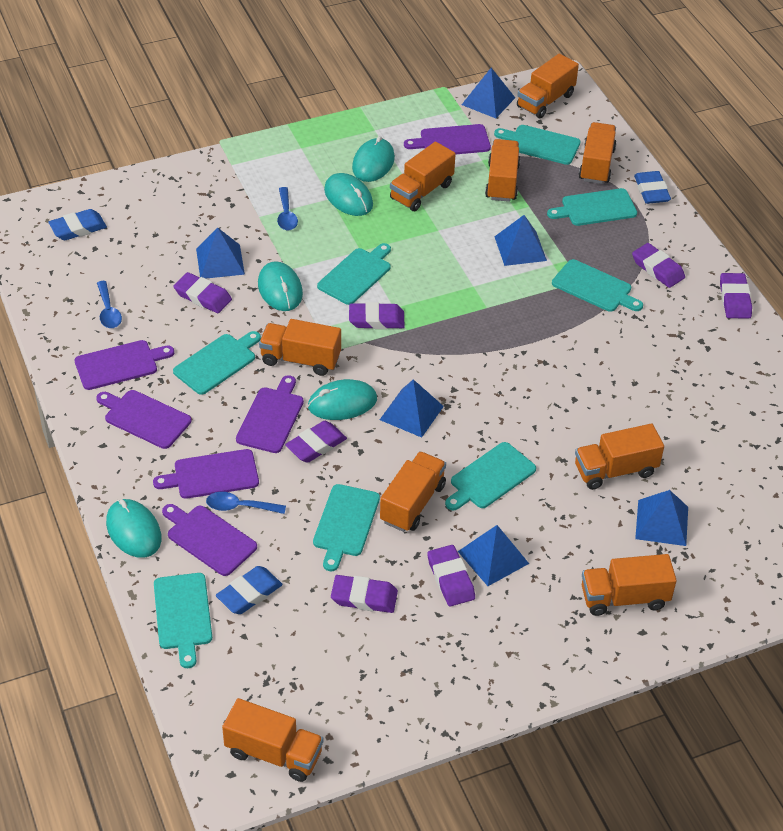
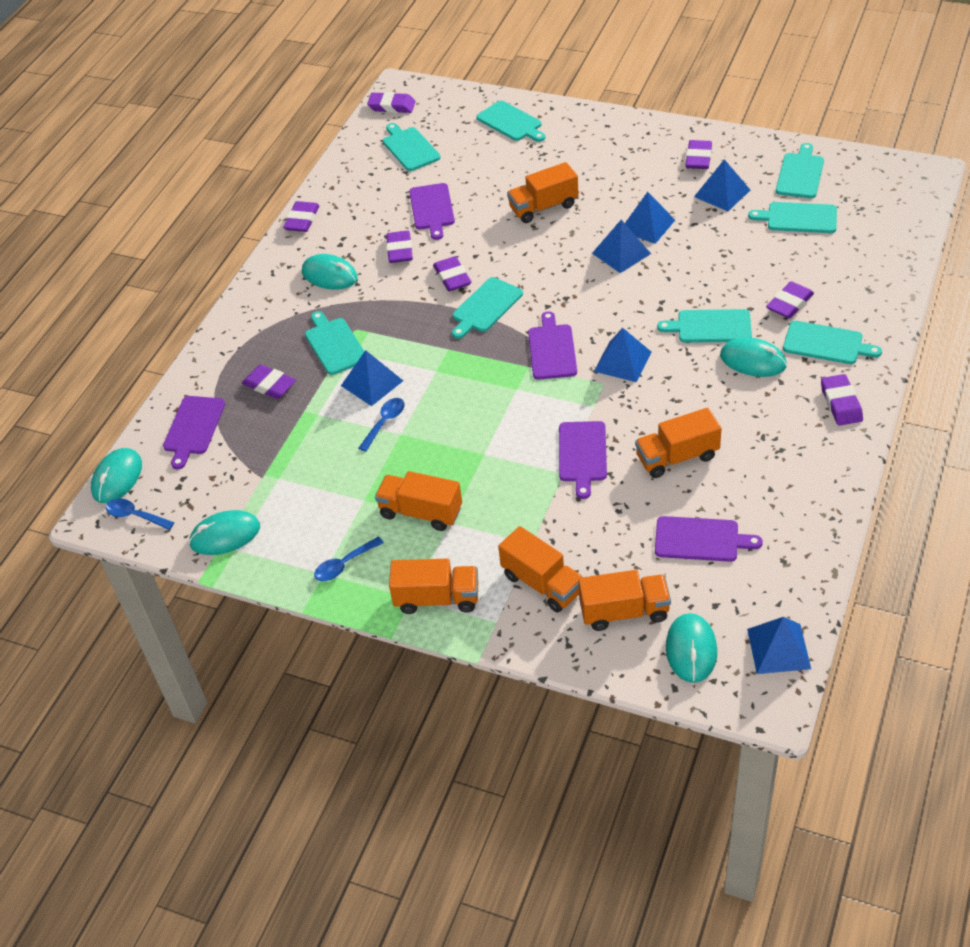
blue eraser: [48,209,107,240] [216,566,282,614] [634,171,671,204] = 3 -> none = 0
orange truck: [222,698,323,782] [259,319,341,376] [380,451,446,532] [390,142,455,211] [485,139,520,202] [517,54,579,118] [575,424,664,490] [579,122,617,184] [582,554,677,616] = 9 -> [375,471,462,531] [389,559,478,614] [498,526,583,613] [507,162,578,223] [578,570,671,631] [635,408,722,478] = 6
purple cutting board: [75,340,174,390] [96,390,192,449] [153,449,259,499] [162,504,257,576] [236,375,304,453] [404,124,491,155] = 6 -> [163,396,225,469] [409,183,455,240] [528,311,577,380] [559,421,607,499] [655,516,763,562] = 5
purple eraser: [173,272,232,313] [285,421,347,463] [331,575,398,613] [349,302,404,329] [427,545,475,606] [632,243,685,288] [720,273,752,318] = 7 -> [242,364,296,399] [283,201,320,232] [367,92,416,113] [386,231,413,263] [433,256,472,291] [685,140,712,169] [766,281,814,319] [821,374,863,426] = 8

